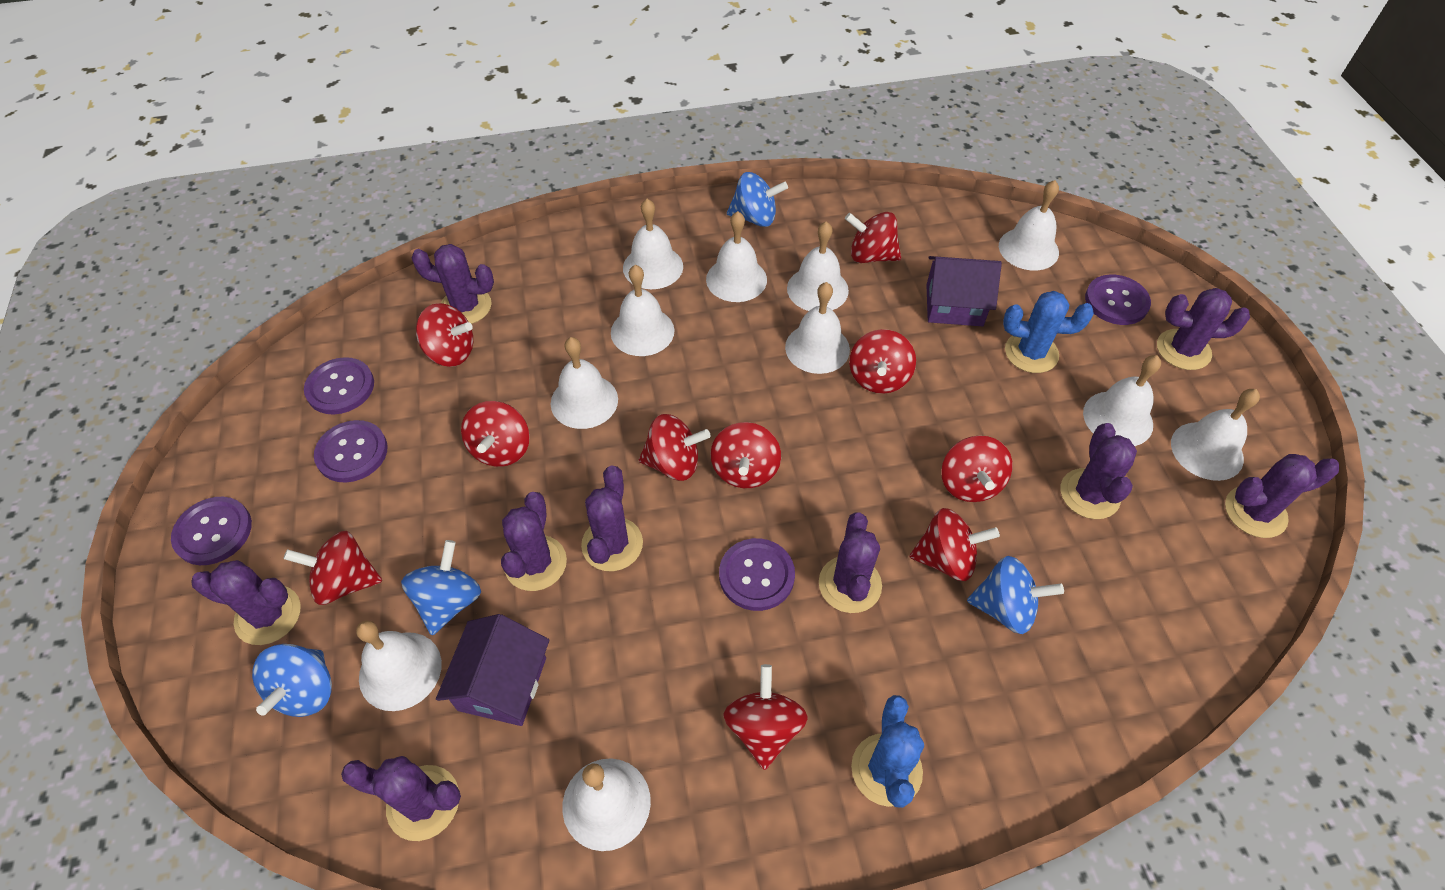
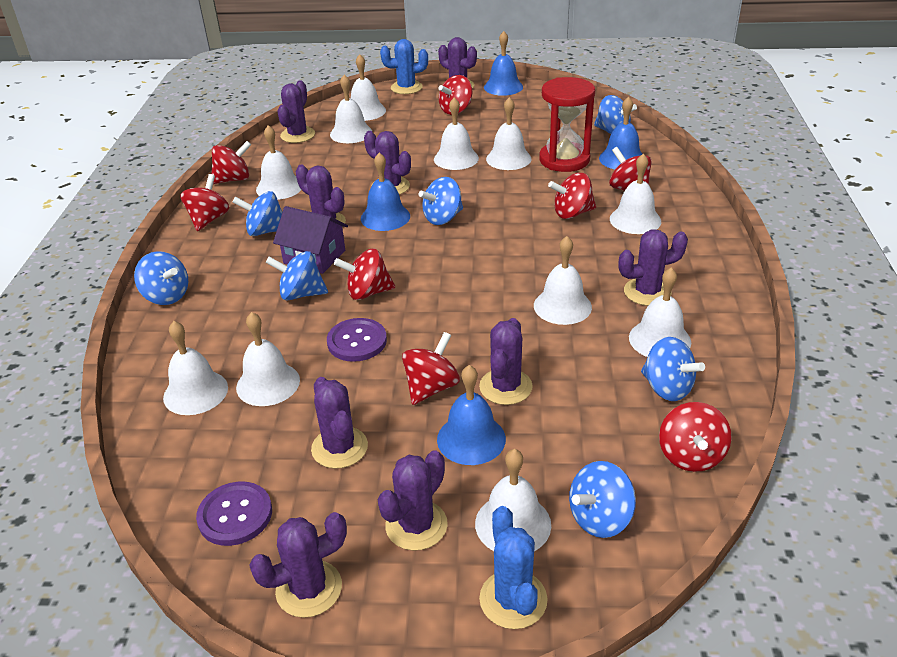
blue bell: none = 0 -> [361,153,410,231] [437,365,506,465] [484,31,523,96] [599,97,642,169] = 4
blue spinning top: [252,644,332,717] [401,540,481,635] [727,172,788,227] [967,556,1064,634] = 4 -> [134,251,188,305] [233,191,282,236] [266,251,328,300] [418,177,463,225] [569,461,636,538] [594,95,637,134] [641,337,705,401] = 7
purple button: [171,497,252,565] [304,357,374,414] [314,420,388,482] [719,538,795,611] [1085,275,1151,325] = 5 -> [196,482,272,546] [327,318,387,362] = 2
purple house: [436,614,550,726] [926,256,1002,326] = 2 -> [273,206,348,274] = 1
red hourglass: none = 0 -> [539,77,595,172] = 1
red spinning top: [283,531,382,605] [416,303,473,367] [461,401,529,467] [639,414,711,481] [711,422,781,488] [723,664,808,770] [845,212,901,263] [849,329,916,394] [910,508,1000,581] [941,436,1013,502] = 10 -> [180,174,229,231] [211,141,251,184] [334,249,395,300] [402,332,460,405] [438,75,472,115] [548,173,596,219] [609,147,652,191] [659,402,732,472] = 8

